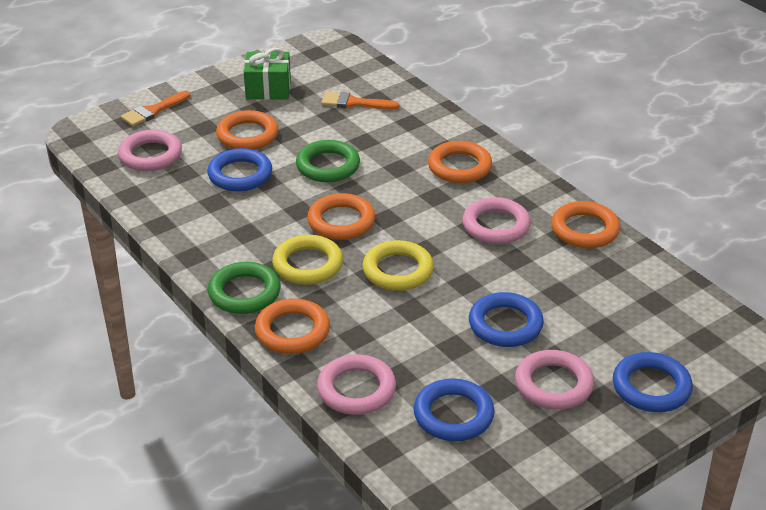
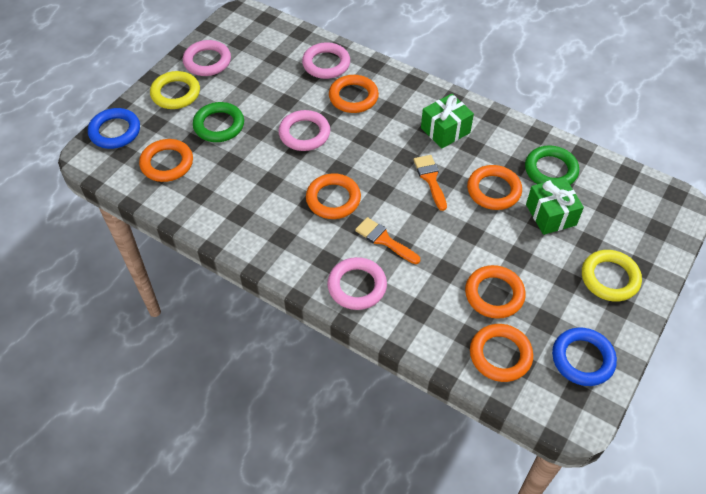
blue ring: [207,148,272,191] [413,379,495,441] [469,292,544,347] [613,352,693,412] = 4 -> [88,108,140,149] [552,328,617,386] = 2
green gift: [244,48,291,100] = 1 -> [421,93,474,148] [526,177,584,235] = 2
orange ring: [216,110,278,150] [255,298,330,354] [307,193,375,240] [428,141,492,183] [551,201,620,248] = 5 -> [139,139,193,182] [306,173,361,219] [329,75,379,113] [465,265,526,319] [467,165,522,210] [470,324,533,382] = 6

